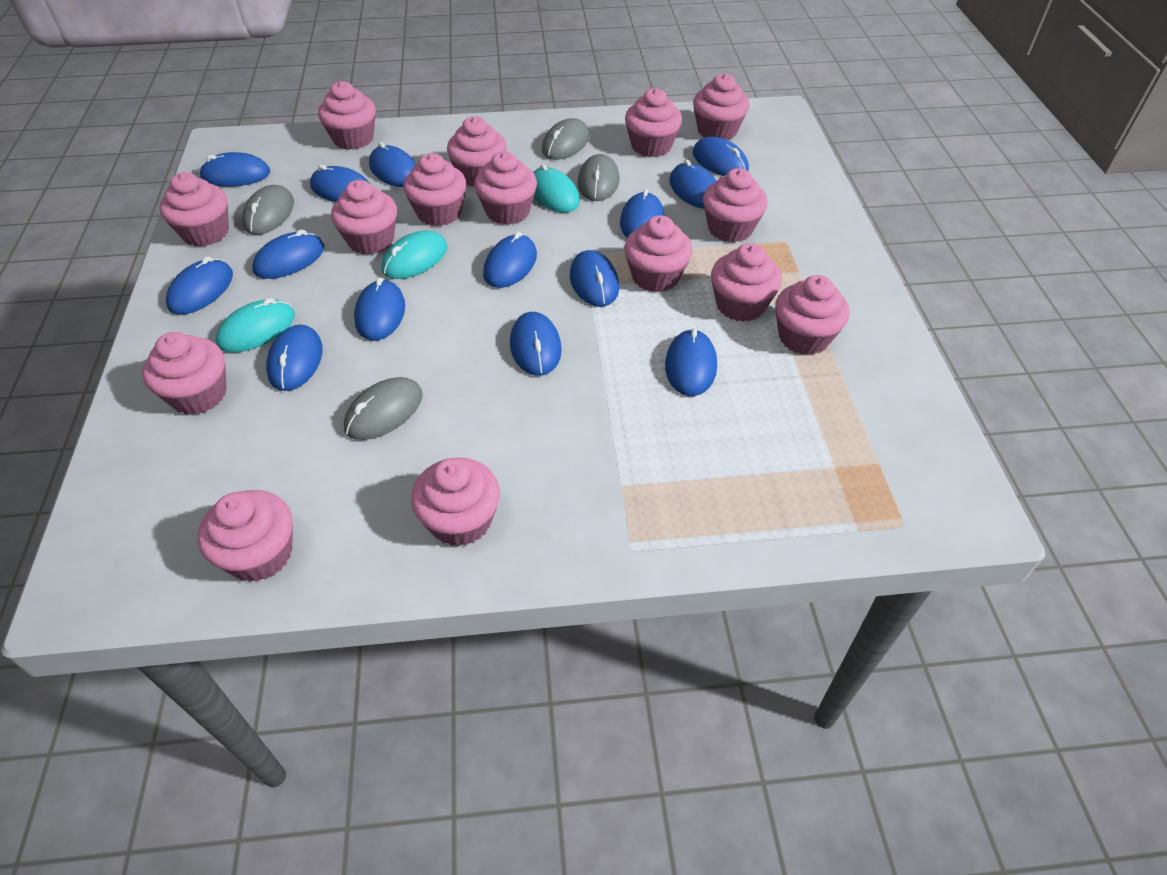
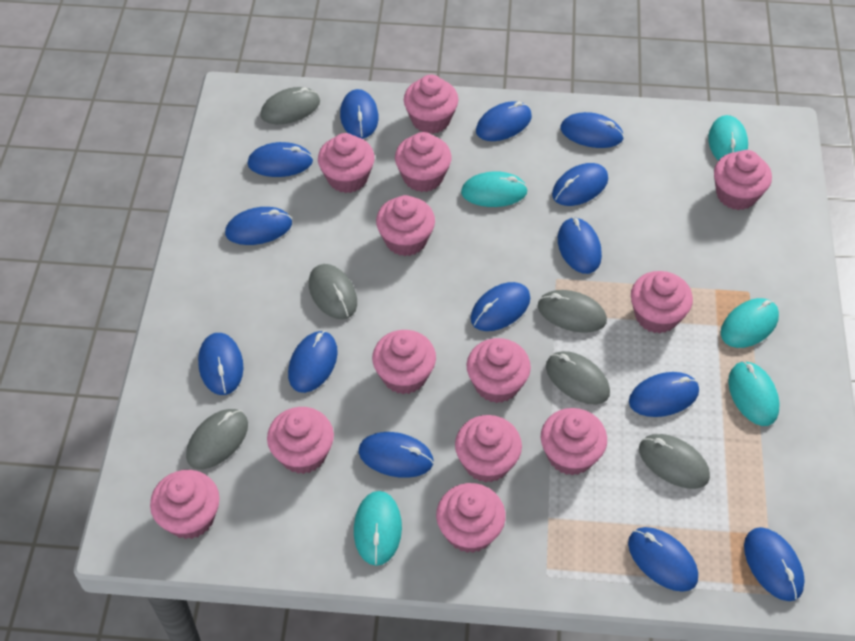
grey mouse: [242,185,294,235] [344,377,423,440] [542,118,589,160] [578,154,619,201] = 4 -> [186,409,248,469] [260,87,320,124] [309,264,357,319] [538,290,607,333] [546,351,610,405] [639,434,710,489] = 6
pink cupcake: [142,332,227,415] [159,172,229,247] [198,490,293,582] [318,81,376,150] [331,180,397,255] [403,153,467,226] [411,458,500,547] [447,117,507,187] [474,151,537,225] [624,215,692,292] [625,88,682,157] [693,73,749,140] [703,168,768,242] [711,243,782,322] [775,275,849,355] = 15 -> [150,470,220,539] [267,407,334,474] [318,133,375,193] [372,330,436,394] [376,195,435,256] [395,132,452,192] [404,75,459,134] [436,483,506,553] [455,415,522,483] [467,338,531,403] [541,408,607,475] [631,271,693,333] [714,150,772,210] = 13
turquoise mouse: [216,298,295,353] [382,231,447,279] [533,164,580,212] = 3 -> [354,491,402,566] [461,171,528,207] [708,115,748,161] [721,298,779,348] [728,361,780,426] = 5

